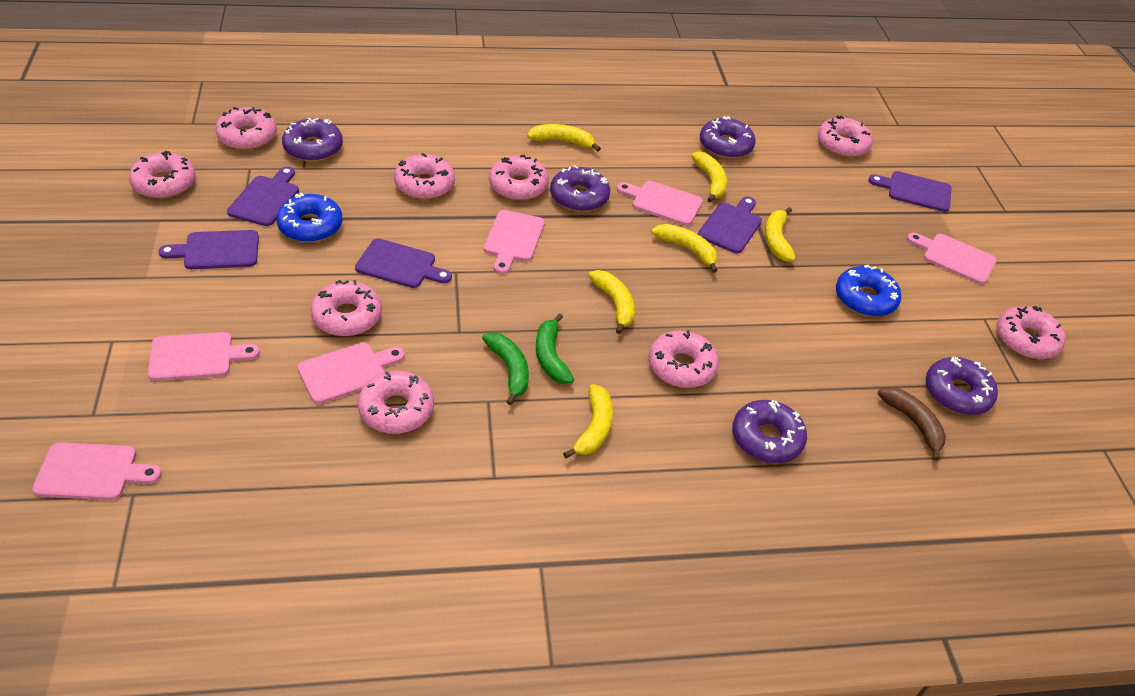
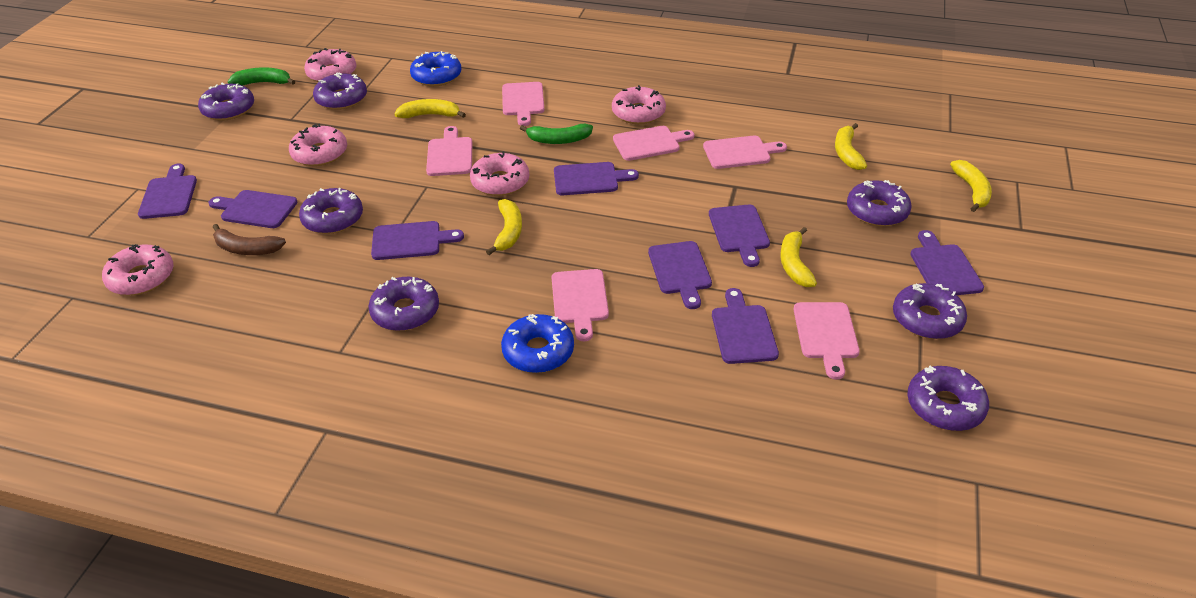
pink donut: [129,151,196,199] [215,107,277,150] [310,280,382,336] [358,371,434,434] [394,153,455,199] [489,155,549,200] [648,330,719,388] [818,115,873,157] [997,306,1066,359] = 9 -> [102,244,174,295] [289,124,347,166] [304,48,356,82] [470,152,529,196] [612,85,666,124] = 5
purple cutting board: [158,230,259,269] [227,166,299,226] [355,239,452,288] [698,197,762,253] [868,171,952,212] = 5 -> [138,164,197,219] [208,190,298,228] [371,221,464,260] [554,162,639,195] [648,241,712,309] [709,205,770,267] [712,288,779,364] [910,230,984,295] = 8
purple donut: [282,118,343,162] [550,165,610,212] [700,116,756,159] [732,400,807,463] [926,357,998,415] = 5 -> [198,83,254,121] [299,188,363,234] [313,72,367,110] [369,277,439,331] [847,180,912,226] [893,283,967,339] [907,366,989,431] = 7
yellow banana: [527,124,601,151] [563,384,613,458] [588,270,635,334] [651,224,718,273] [691,151,727,203] [765,207,796,262] = 6 -> [395,99,466,118] [486,199,522,255] [780,227,817,287] [835,123,867,170] [950,160,992,212] = 5

